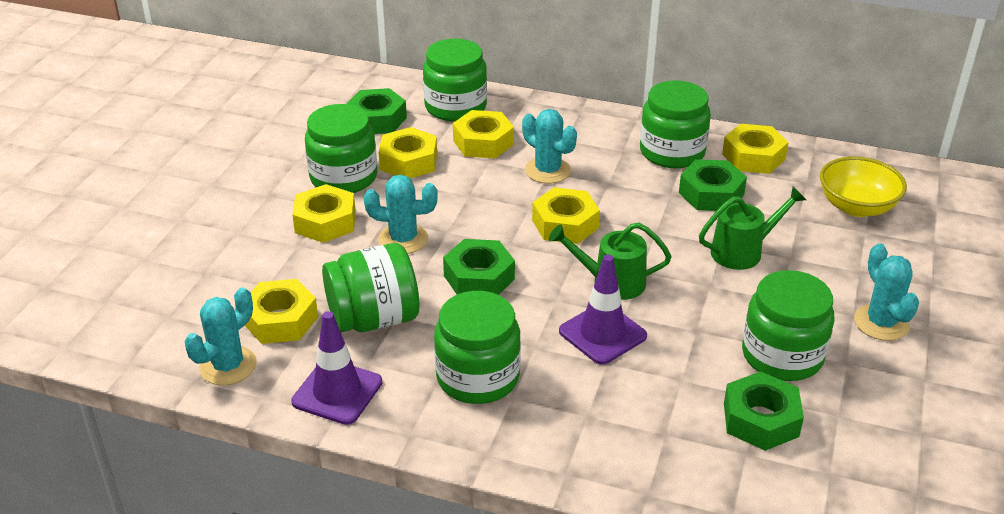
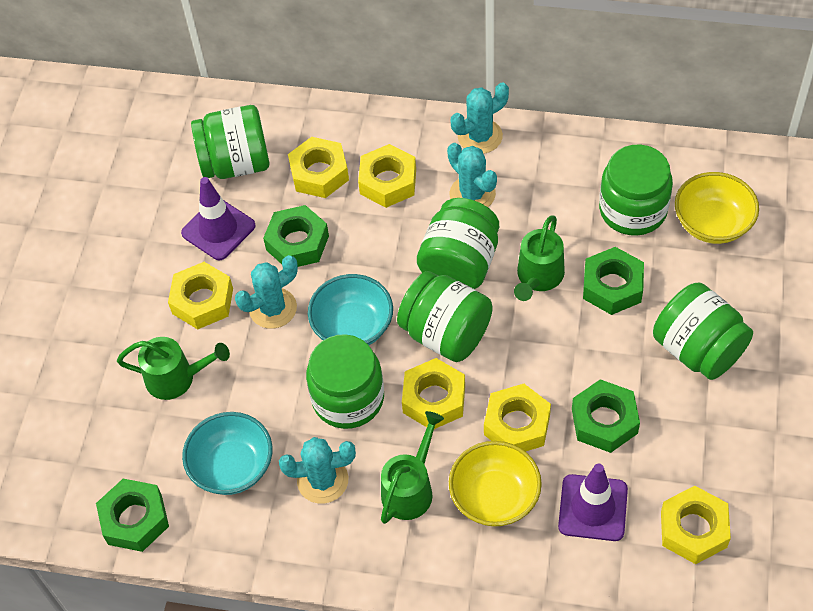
green watering can: [549,223,671,300] [699,187,806,270] = 2 -> [117,337,230,400] [381,411,444,524] [514,215,565,301] = 3
turquoise bowl: none = 0 -> [182,412,272,495] [308,274,393,345] = 2
yellow bowl: [820,156,907,217] = 1 -> [449,441,542,527] [675,172,759,244] = 2

